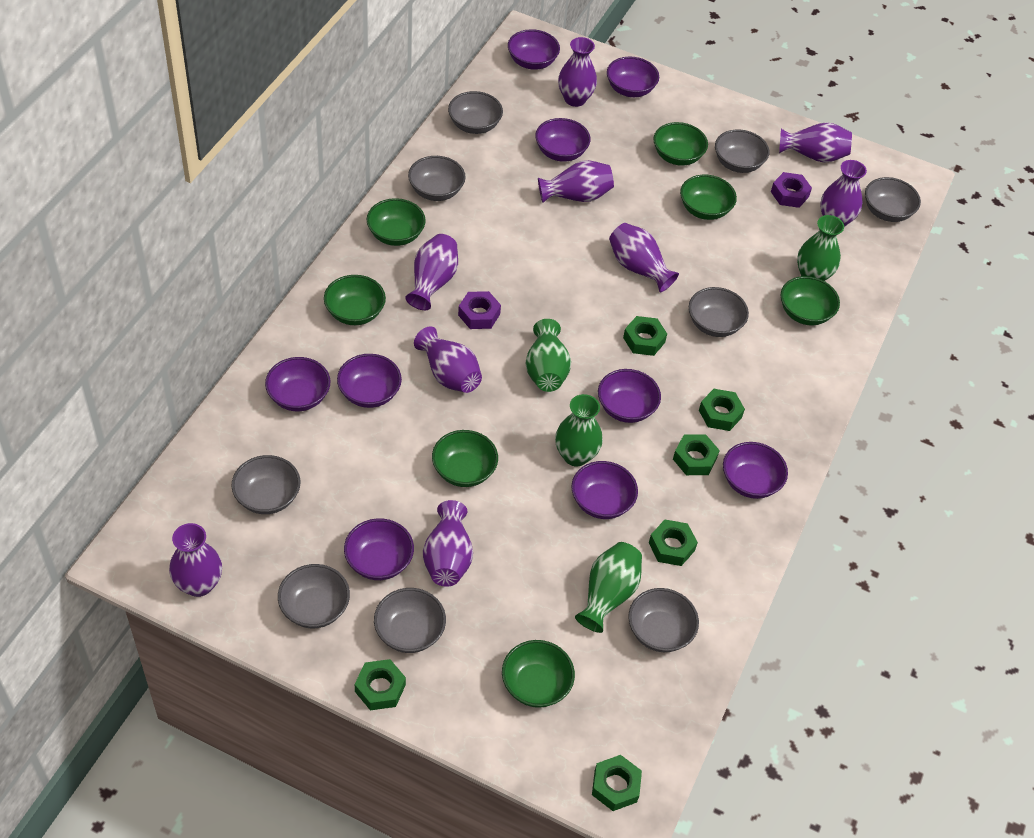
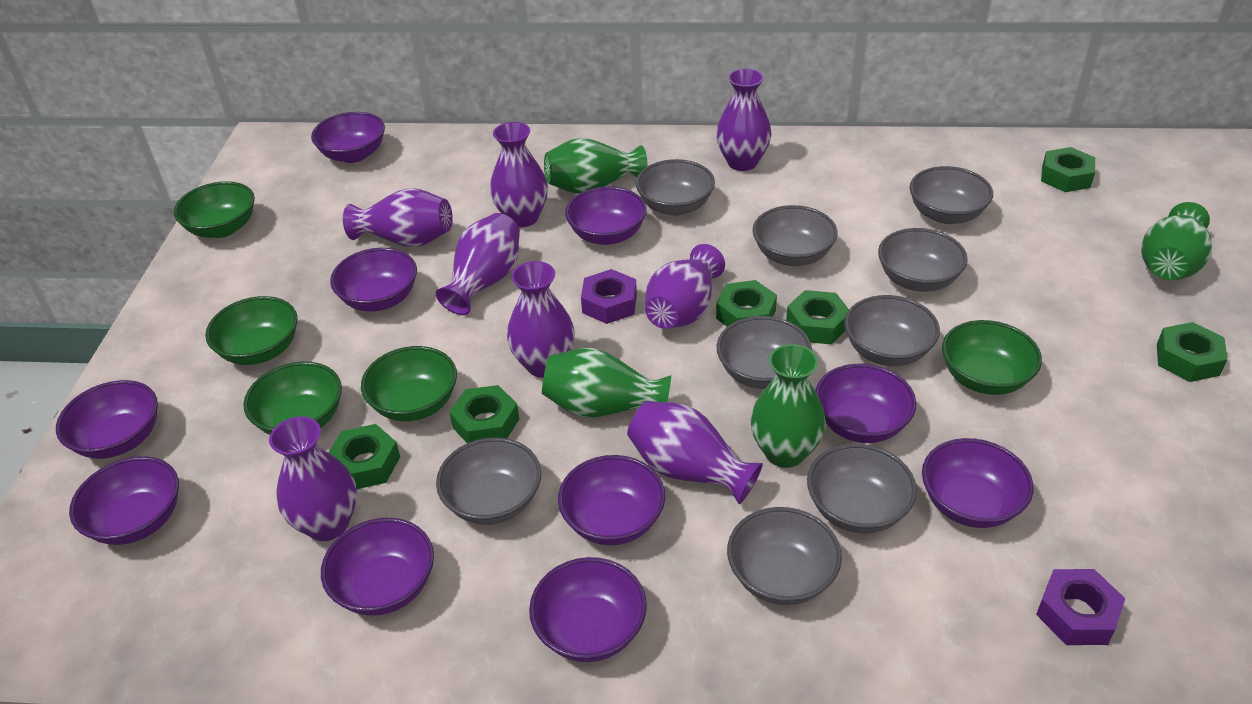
green bowl: [324,275,386,325] [366,198,426,246] [432,430,498,487] [502,640,575,708] [653,122,708,166] [680,175,737,220] [781,276,840,325] = 7 -> [174,181,255,238] [205,296,298,365] [243,362,342,435] [361,346,457,421] [942,320,1042,395] = 5
purple bowl: [265,357,330,411] [337,354,402,408] [344,518,414,580] [508,29,560,70] [535,118,590,162] [571,461,638,519] [598,369,661,423] [607,57,659,97] [723,442,788,499] = 9 -> [56,380,158,459] [69,456,179,545] [311,112,385,163] [321,518,434,616] [330,248,417,311] [529,557,647,662] [558,455,665,545] [565,186,647,245] [815,364,916,443] [922,438,1033,528] = 10
purple vase: [169,523,222,597] [405,234,458,310] [414,326,482,393] [423,500,473,587] [538,160,614,203] [558,37,597,107] [609,223,679,292] [779,122,852,163] [820,160,867,227] = 9 -> [269,417,357,541] [343,188,453,247] [436,213,520,315] [490,122,548,227] [507,261,575,378] [627,401,763,504] [645,244,725,329] [716,68,771,171] = 8

